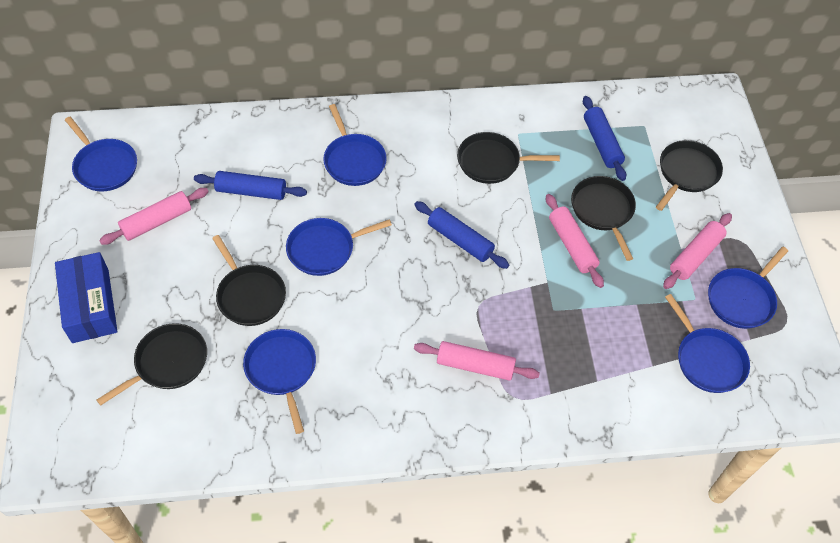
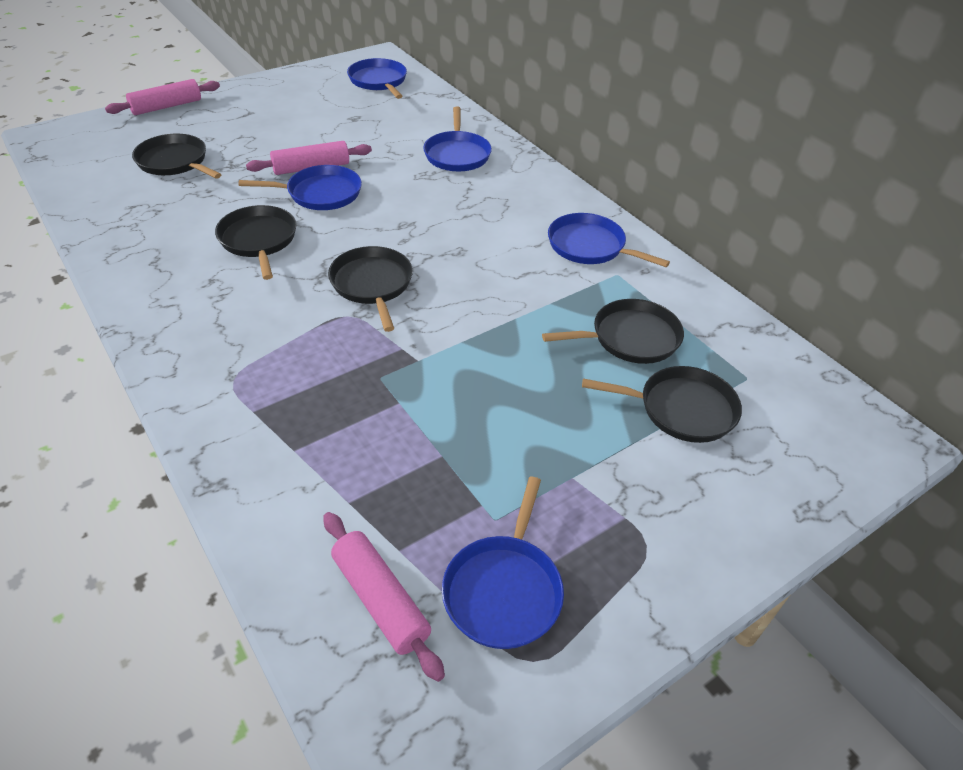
blue box: [55,252,117,343] = 1 -> none = 0
blue pan: [65,117,137,192] [243,329,316,434] [286,218,392,276] [323,104,387,186] [665,294,750,393] [708,247,788,329] = 6 -> [239,165,362,210] [347,58,407,99] [423,107,492,171] [442,477,564,649] [548,213,670,267] = 5
blue rolling pin: [194,171,307,200] [414,201,509,269] [583,96,626,181] = 3 -> none = 0
pink rolling pin: [99,188,209,245] [414,341,540,381] [546,194,604,288] [663,213,732,289] = 4 -> [105,79,220,115] [246,141,372,175] [323,512,445,682] = 3

